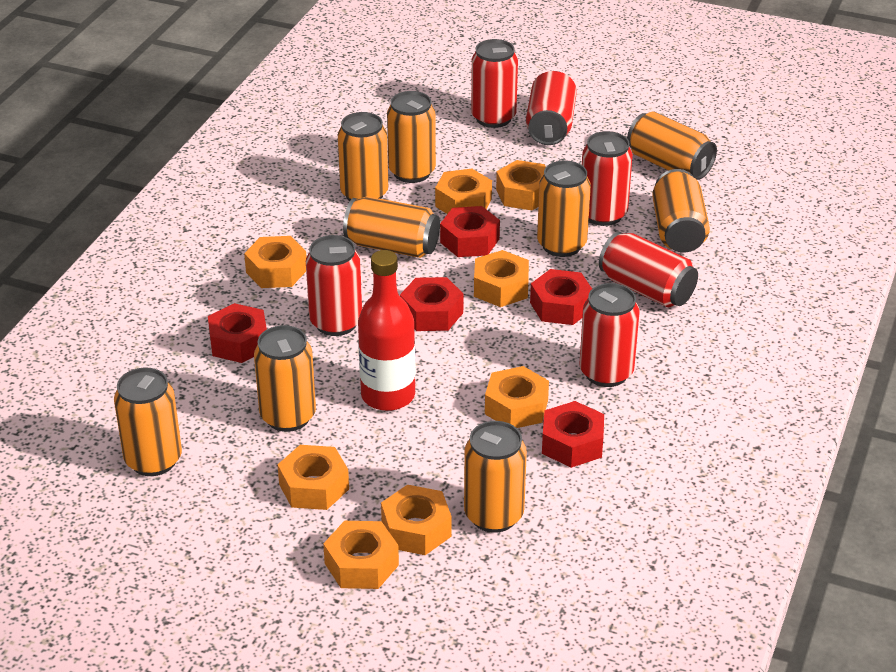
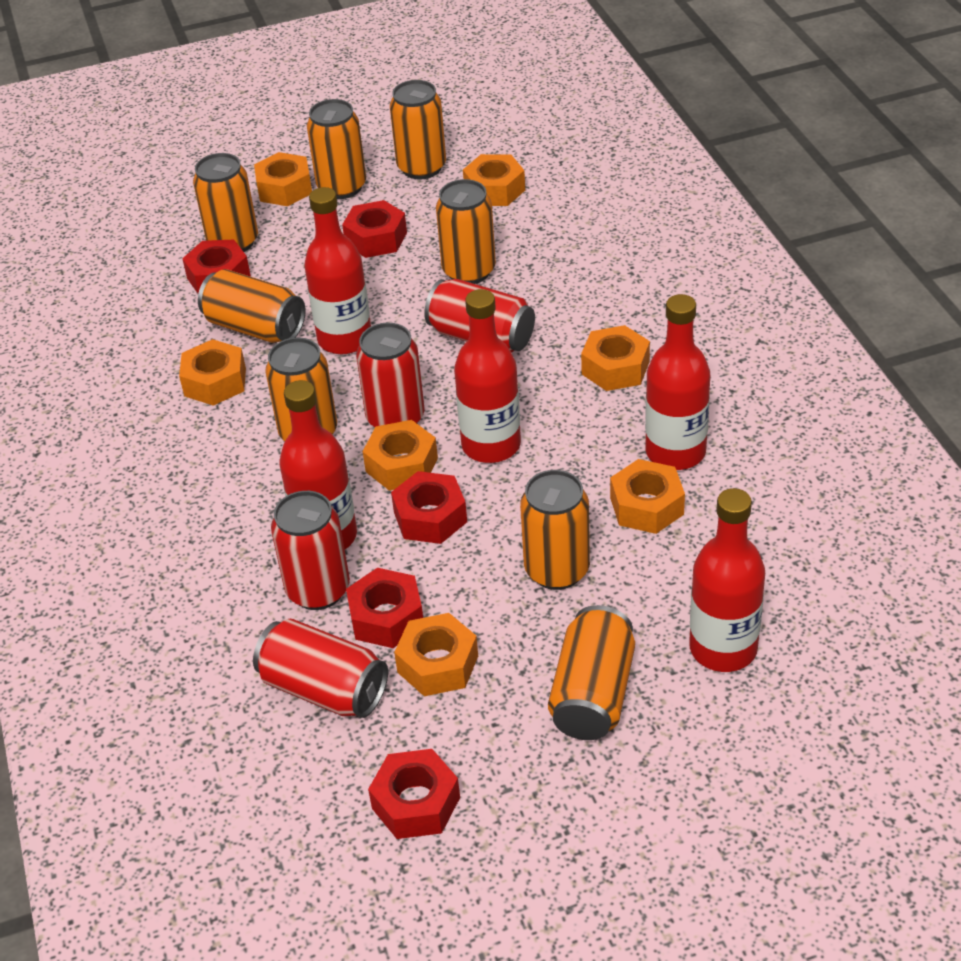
orange can: [114,368,182,476] [254,325,316,432] [338,112,388,201] [343,196,440,258] [387,91,436,183] [464,421,527,533] [537,161,591,257] [627,112,717,180] [652,169,710,253] = 9 -> [193,153,258,252] [198,269,306,343] [265,337,337,441] [307,99,366,199] [390,80,446,179] [436,179,496,284] [520,470,590,590] [548,605,635,740] = 8
orange nut: [244,236,306,288] [277,445,349,510] [323,521,399,589] [381,485,452,555] [435,169,492,214] [474,250,529,307] [485,366,549,428] [496,160,546,210] = 8 -> [179,339,246,406] [254,152,312,206] [363,420,438,491] [394,613,478,696] [463,154,525,206] [581,325,650,391] [610,459,685,534] = 7
red bottle: [358,250,416,411] = 1 -> [279,380,357,549] [304,187,371,354] [454,289,521,463] [645,294,710,470] [689,488,765,672] = 5
red can: [306,235,362,336] [471,39,518,128] [526,71,577,145] [579,283,640,387] [582,131,633,226] [599,232,698,307] = 6 -> [253,619,388,718] [271,491,350,610] [356,323,425,427] [424,279,535,353] = 4

